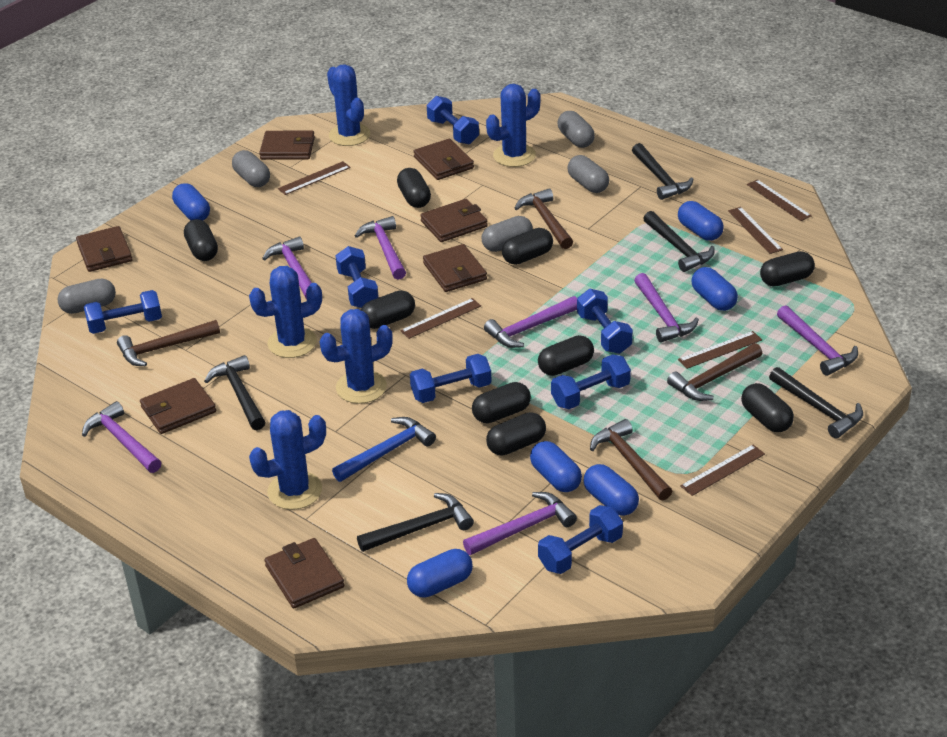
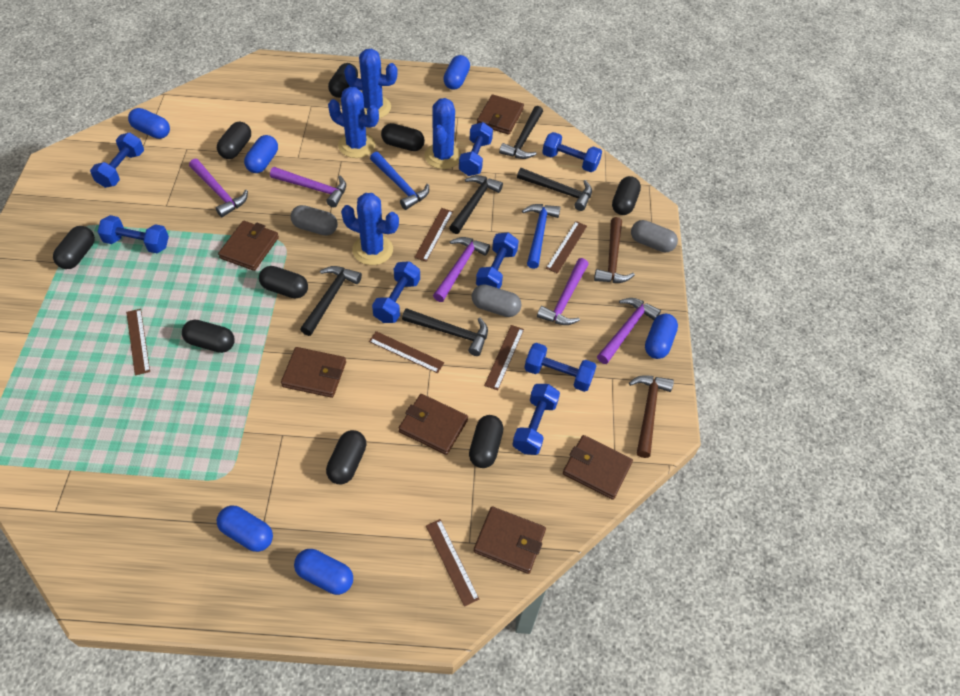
blue cactus: [249,266,322,358] [249,410,326,510] [320,309,393,404] [327,64,370,146] [486,84,541,167] = 5 -> [328,87,379,158] [341,193,399,265] [344,49,397,118] [424,98,461,169] = 4
blue dumbbell: [84,290,162,334] [335,246,379,308] [410,354,492,403] [427,96,479,144] [538,505,623,574] [551,354,631,409] [577,289,633,354] = 7 -> [90,133,144,188] [98,215,169,253] [372,261,420,323] [459,122,493,176] [476,232,519,289] [512,384,560,455] [524,343,596,392] [542,132,602,172] = 8
blue hammer: [332,417,436,482] = 1 -> [370,152,429,210] [522,204,561,269] = 2
brown hammer: [117,320,220,366] [514,188,573,249] [590,419,672,500] [667,343,762,401] = 4 -> [594,217,635,283] [629,375,674,458] = 2
brown wallet: [76,226,133,272] [140,378,216,434] [259,131,315,160] [265,538,344,608] [413,139,474,180] [420,199,488,242] [423,244,487,292] = 7 -> [218,221,279,271] [281,347,346,398] [399,394,468,455] [474,507,546,574] [477,94,524,135] [563,435,633,500] = 6
grey capsule: [58,279,116,314] [232,150,270,187] [481,216,533,252] [558,111,595,148] [567,155,609,193] = 5 -> [291,205,338,235] [472,284,521,317] [631,220,678,252] = 3
purple hammer: [82,401,162,473] [262,236,312,300] [355,216,406,280] [463,492,577,555] [484,296,577,348] [634,273,699,342] [777,305,858,376] = 7 -> [189,159,248,217] [270,167,346,207] [433,237,490,302] [537,258,589,325] [597,298,661,364] = 5

